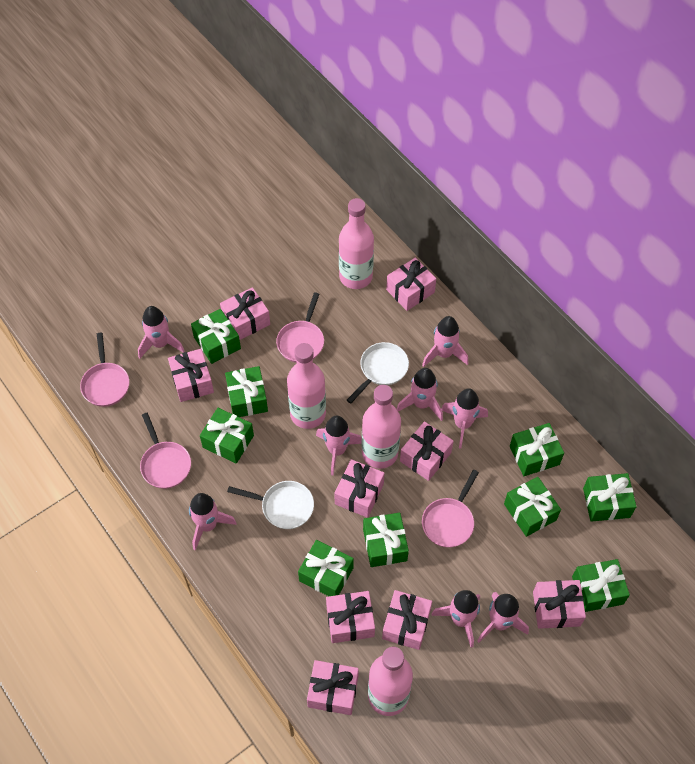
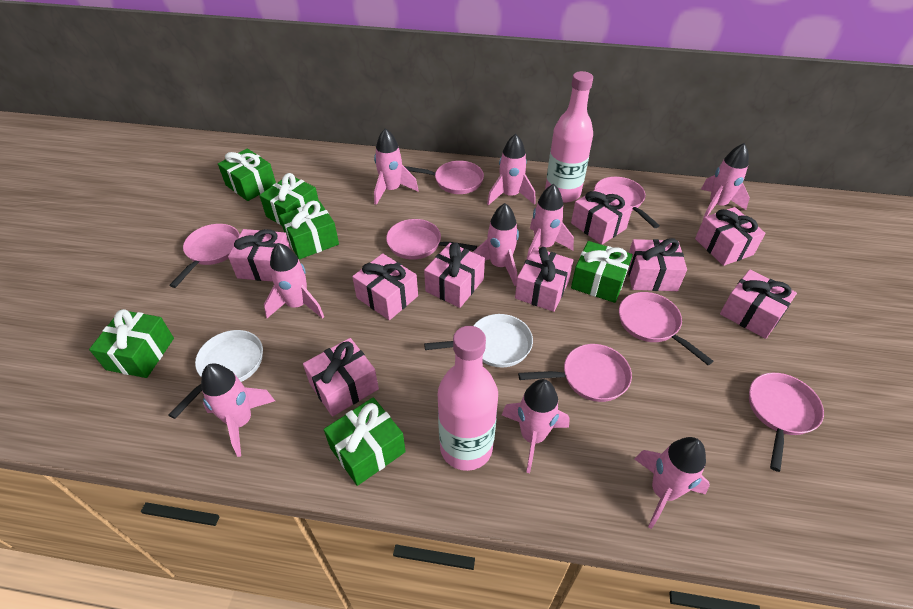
green gift: [191,309,241,364] [200,408,254,464] [225,366,268,417] [298,540,354,596] [363,513,409,567] [504,477,561,537] [510,423,564,476] [572,559,630,612] [583,473,637,522] = 9 -> [89,309,174,378] [218,149,276,201] [259,173,319,225] [279,201,339,259] [324,397,406,486] [571,241,633,303] = 6
pink bottle: [287,343,326,429] [339,198,374,289] [362,385,401,469] [368,647,413,716] = 4 -> [438,326,498,471] [545,71,593,203] = 2
pink pan: [80,332,129,407] [140,413,191,489] [276,292,324,363] [422,470,479,548] = 4 -> [169,224,240,288] [386,219,477,260] [404,161,484,194] [518,344,632,402] [594,177,660,228] [619,292,713,365] [749,373,824,472] = 7
pink rocket: [138,306,184,359] [189,493,237,550] [316,416,362,475] [397,368,443,421] [422,316,468,367] [431,590,480,648] [441,388,488,449] [477,592,529,643] = 8 -> [201,363,275,457] [264,243,324,319] [374,128,419,205] [473,203,519,286] [487,134,536,205] [502,379,570,473] [527,184,574,259] [635,437,710,529] [701,143,750,218] = 9

